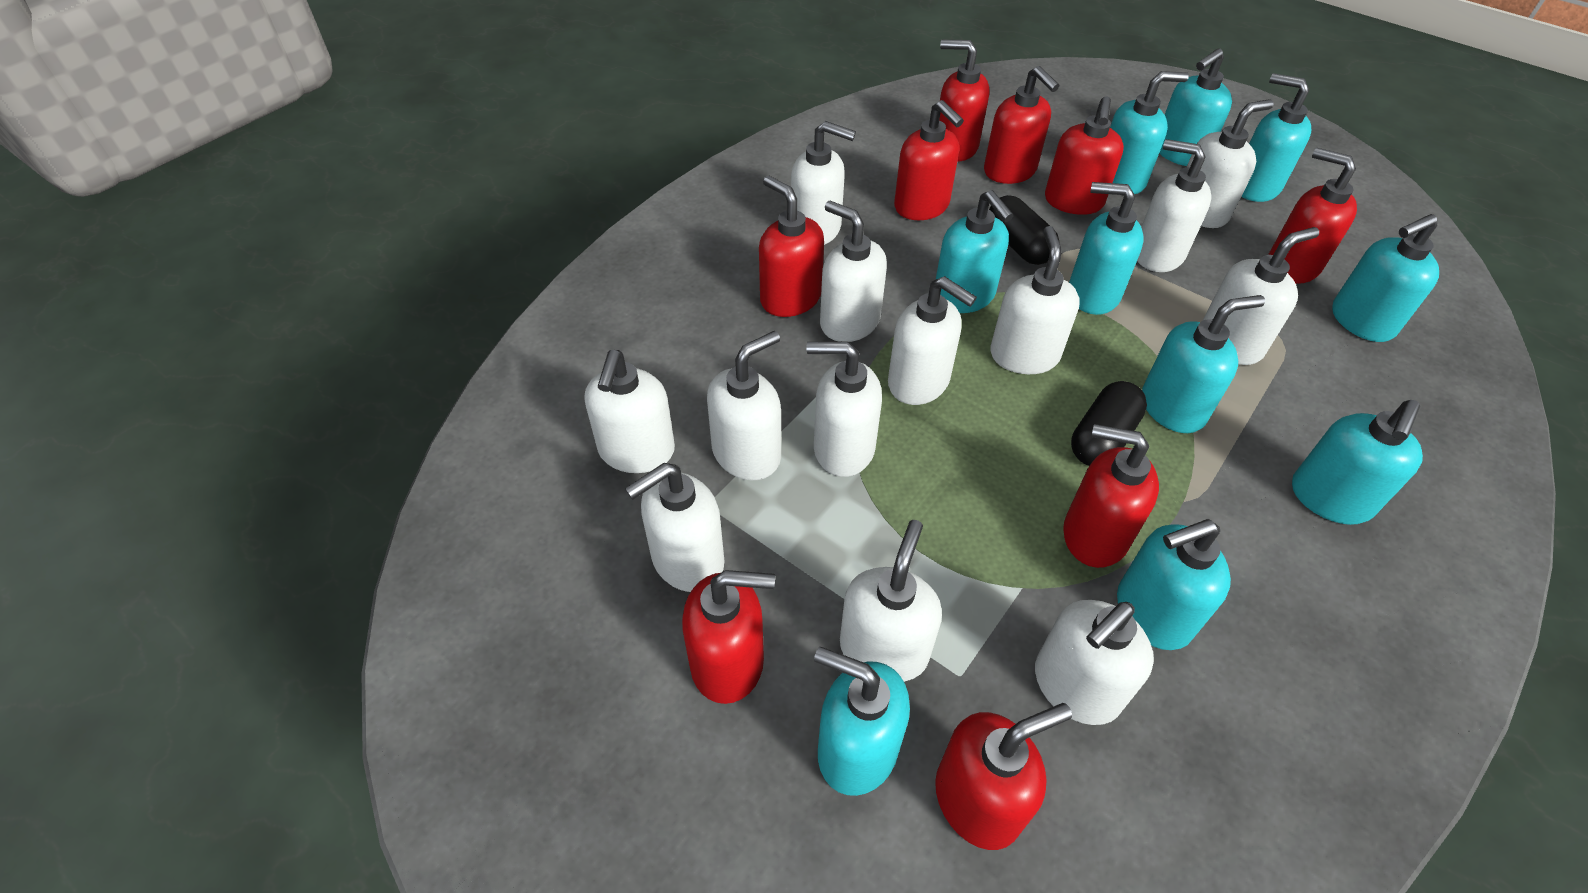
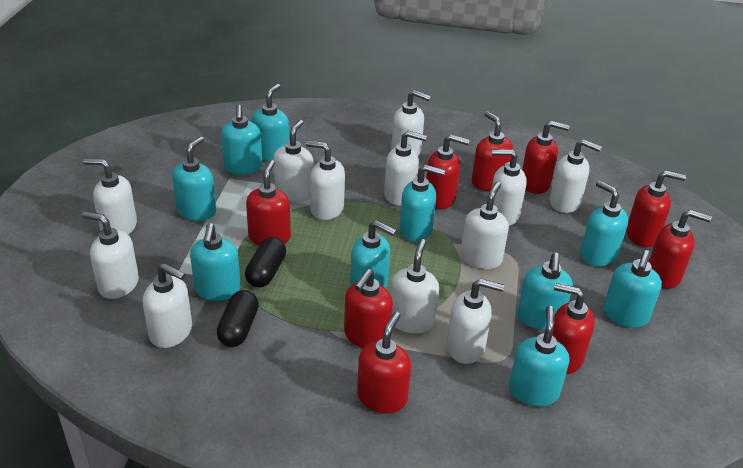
white soap dispenser: [585,350,675,473] [625,463,724,592] [707,331,781,480] [791,121,856,245] [806,341,882,477] [820,201,887,342] [840,520,942,682] [888,276,977,405] [990,226,1080,374] [1035,600,1154,725] [1137,139,1211,272] [1187,99,1273,228] [1202,227,1319,365] = 13 -> [82,211,139,299] [84,158,137,234] [143,263,192,348] [274,120,314,202] [306,141,345,220] [384,131,427,206] [390,239,439,333] [391,90,431,156] [447,279,504,364] [460,182,509,269] [492,149,527,226] [549,139,602,213] = 12

